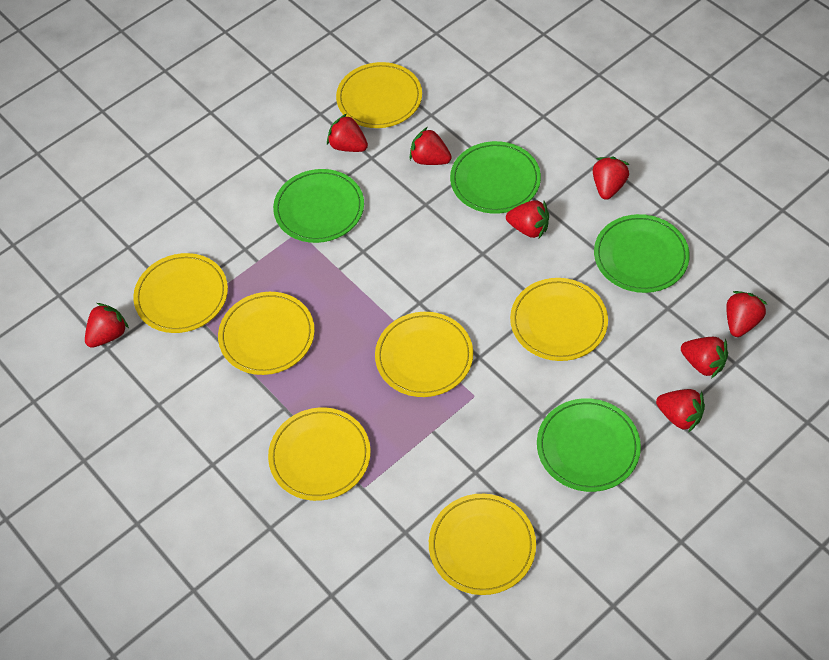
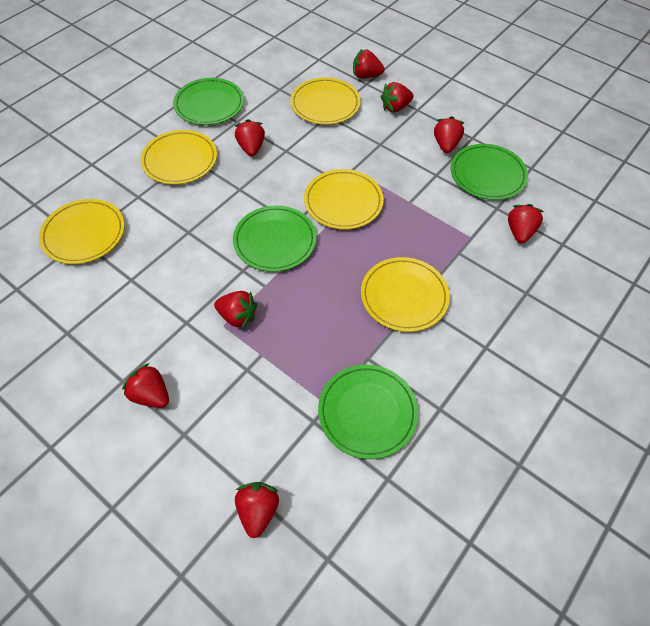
yellow plate: [133,253,228,333] [218,292,315,375] [268,407,371,501] [336,62,422,128] [375,312,473,397] [429,494,536,595] [510,278,608,361] = 7 -> [39,199,125,264] [140,130,217,185] [290,78,361,125] [304,169,384,229] [361,257,450,332] = 5

